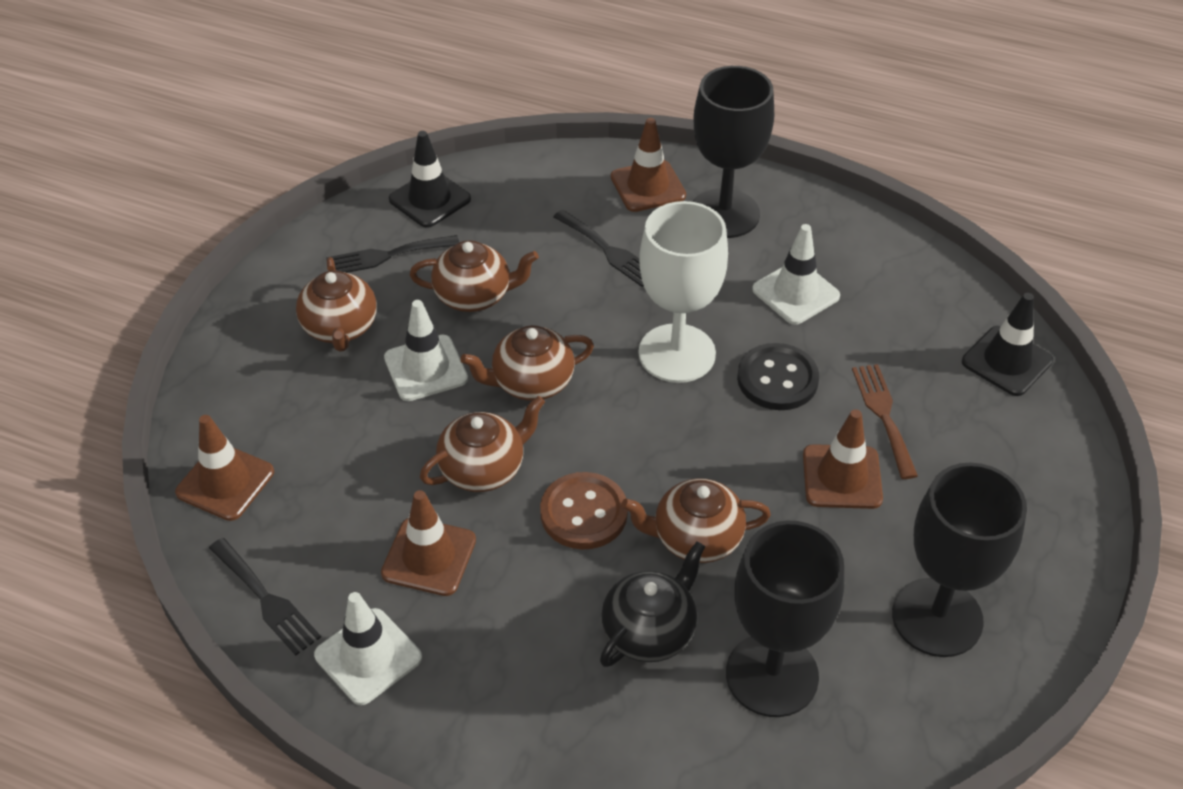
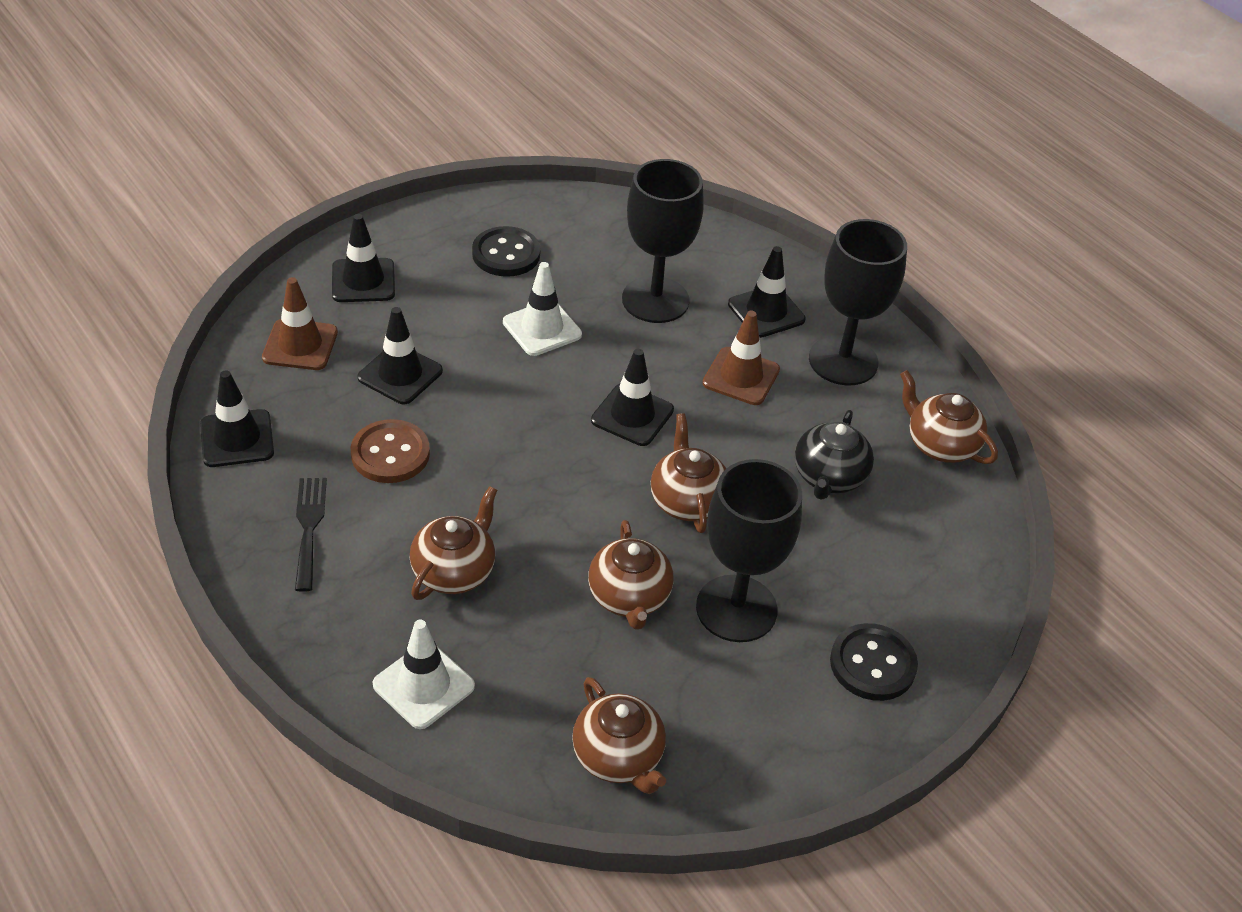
black button: [737,343,819,410] = 1 -> [472,226,540,277] [830,623,918,701] = 2
black fork: [209,538,321,655] [326,235,459,273] [553,210,644,287] = 3 -> [295,478,327,592] = 1
black traffic cone: [389,131,471,228] [962,293,1053,396] = 2 -> [200,370,274,467] [332,214,395,302] [358,307,443,404] [591,349,674,446] [728,246,806,338] = 5
brown fork: [852,364,918,479] = 1 -> none = 0
brown traffic cone: [175,415,274,521] [381,490,476,596] [611,118,686,212] [803,409,883,509] = 4 -> [262,277,338,370] [703,311,780,405] = 2
white goblet: [638,201,728,383] = 1 -> none = 0
white traffic cone: [314,592,422,705] [384,300,468,401] [752,224,840,325] = 3 -> [373,619,475,729] [503,262,582,356] = 2

